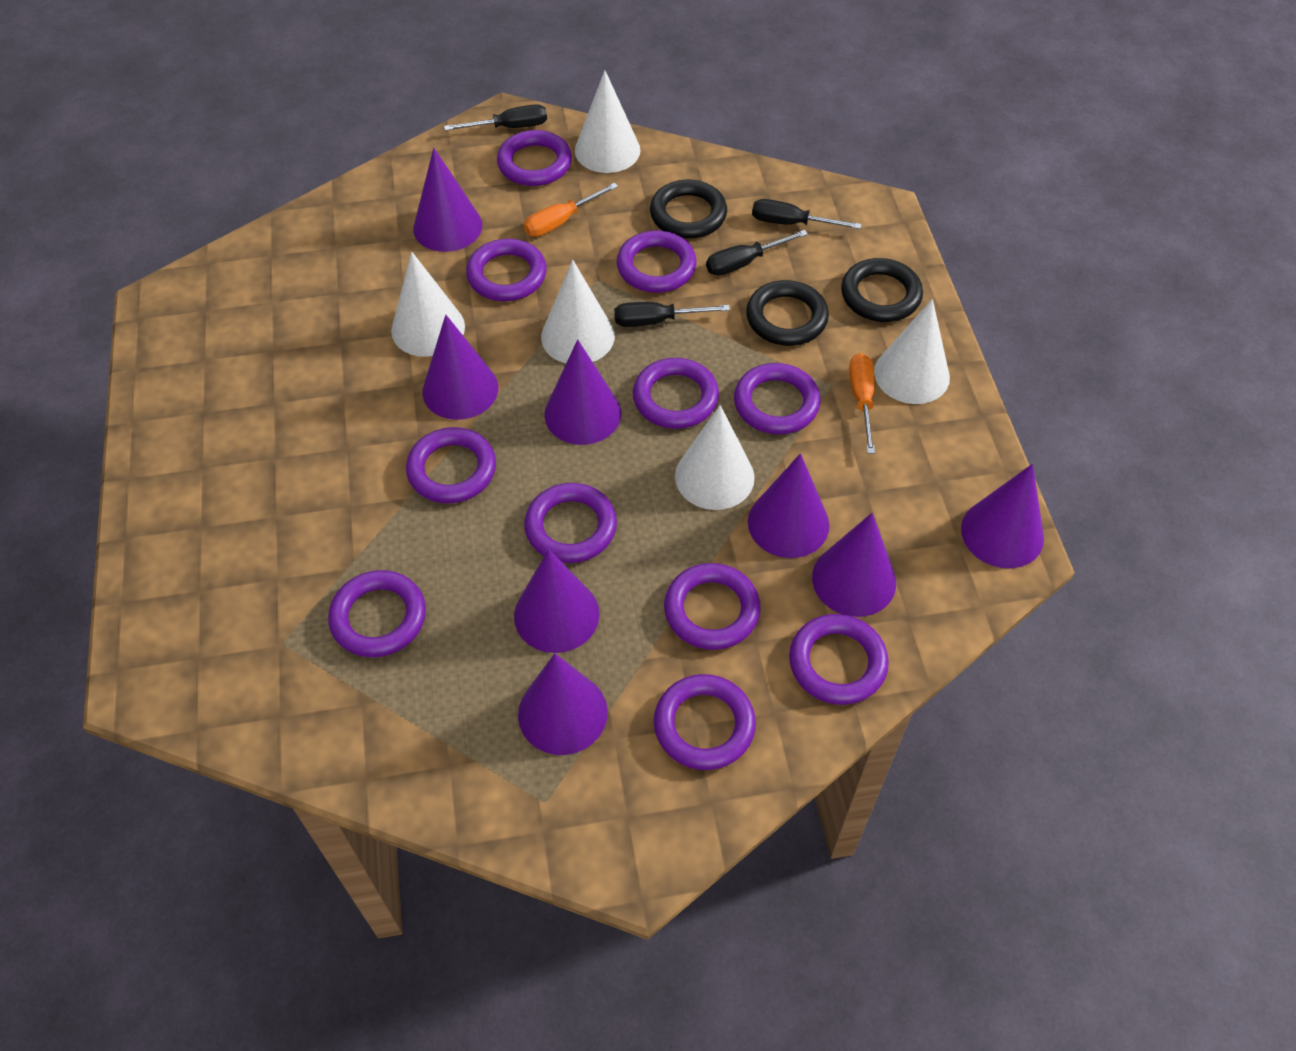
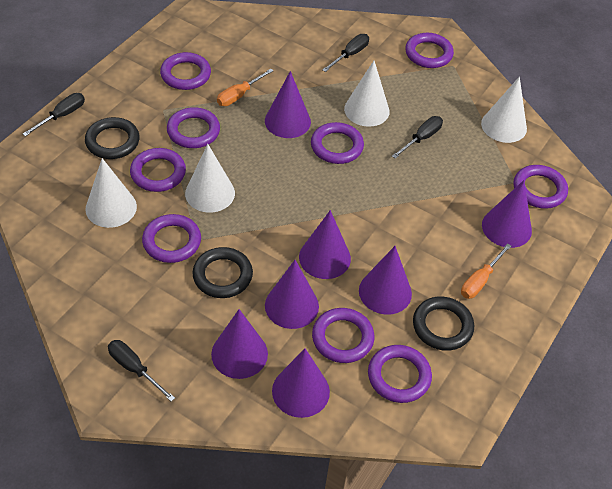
purple cone: [413,148,482,252] [422,315,498,420] [514,549,600,653] [518,653,608,755] [544,340,621,445] [748,453,829,558] [812,513,896,617] [961,464,1044,568] = 8 -> [211,309,268,379] [265,71,311,138] [265,260,319,329] [272,348,330,418] [299,210,351,279] [359,246,412,315] [482,180,532,248] = 7
purple ring: [328,570,426,657] [406,427,496,503] [466,239,547,301] [497,130,572,186] [524,483,617,563] [617,230,697,293] [633,358,719,429] [654,674,756,770] [664,563,761,650] [734,363,820,434] [789,614,889,705] = 11 -> [130,148,186,192] [142,214,201,263] [160,52,211,90] [167,107,220,148] [311,122,364,164] [312,308,375,363] [368,345,432,403] [405,33,454,68] [513,165,568,209] = 9
white cone: [391,252,465,357] [541,260,615,363] [575,70,641,173] [675,405,755,510] [874,299,950,404] = 5 -> [85,158,137,228] [185,144,235,213] [344,61,390,127] [481,77,527,143] = 4

